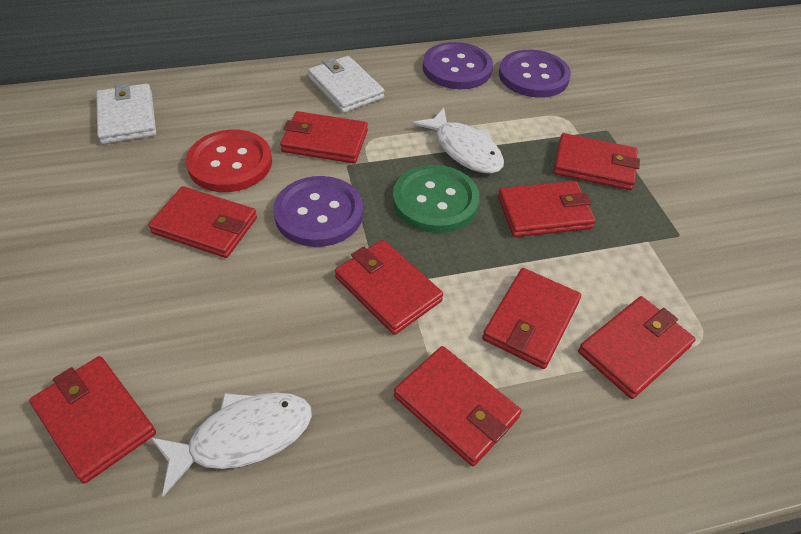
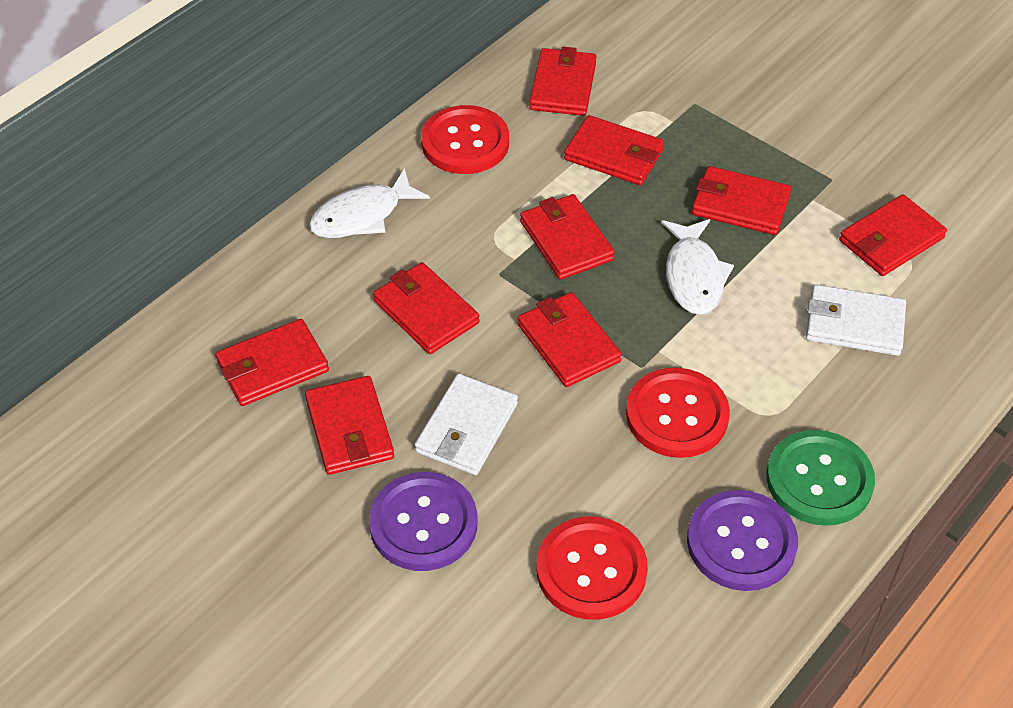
purple button: [273,176,363,247] [423,42,493,89] [499,50,571,98] = 3 -> [369,472,477,571] [687,490,798,591] = 2
red button: [186,129,272,192] = 1 -> [421,105,509,174] [537,517,648,620] [626,368,730,458] = 3

